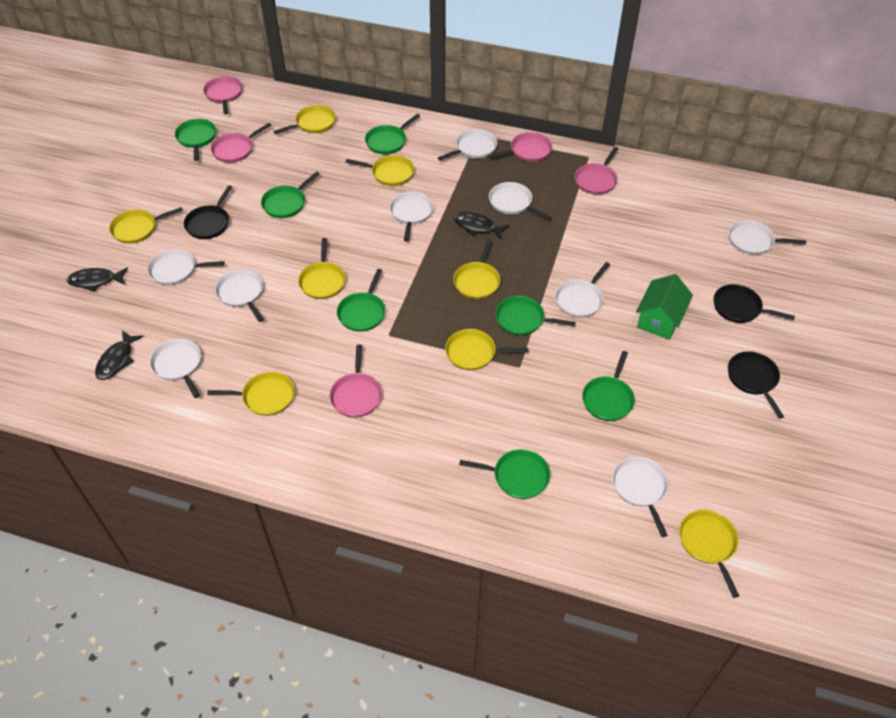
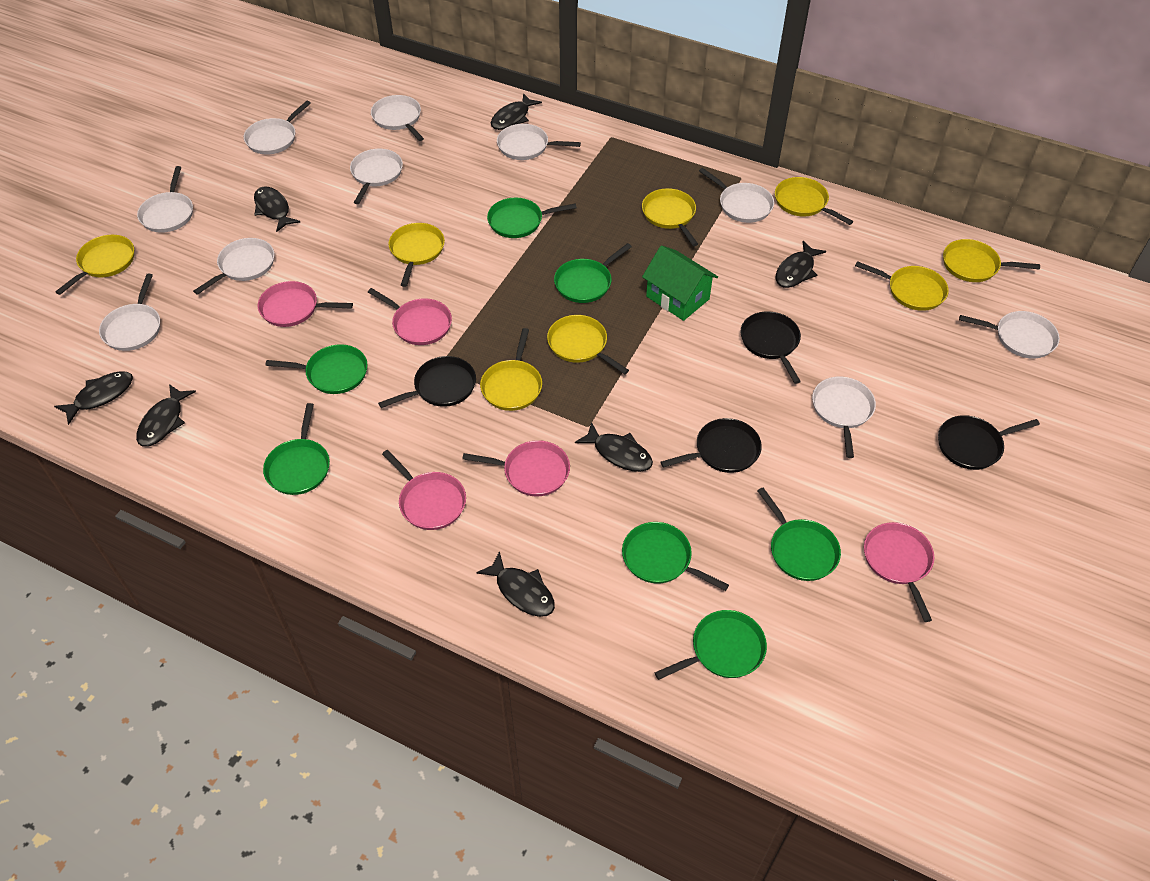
black fish: [66,268,128,292] [95,331,143,380] [454,212,509,239] = 3 -> [54,371,133,425] [136,384,196,447] [254,186,300,232] [476,551,555,617] [491,93,542,130] [575,422,653,472] [776,241,826,288] = 7
black pan: [184,185,232,239] [714,284,795,323] [728,351,784,419] = 3 -> [378,356,476,408] [661,418,762,473] [740,311,801,384] [938,415,1040,470] = 4
white pan: [147,249,225,285] [149,338,201,398] [215,269,264,322] [390,191,434,241] [438,129,497,161] [489,182,551,220] [555,262,610,318] [612,456,669,537] [729,220,806,255] = 9 -> [99,274,160,351] [137,166,193,233] [193,238,274,295] [244,100,311,154] [350,149,403,204] [371,95,424,141] [497,124,581,160] [699,168,774,223] [812,377,876,458] [959,311,1060,359] = 10

